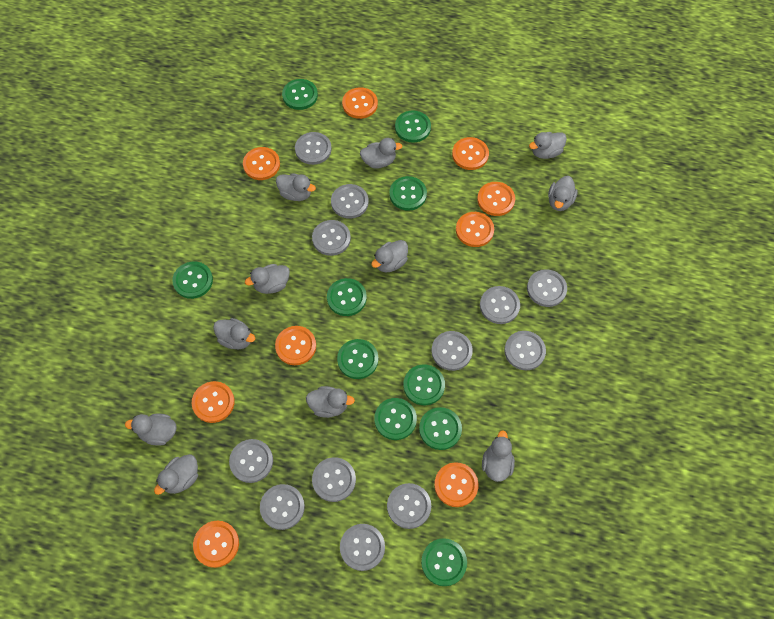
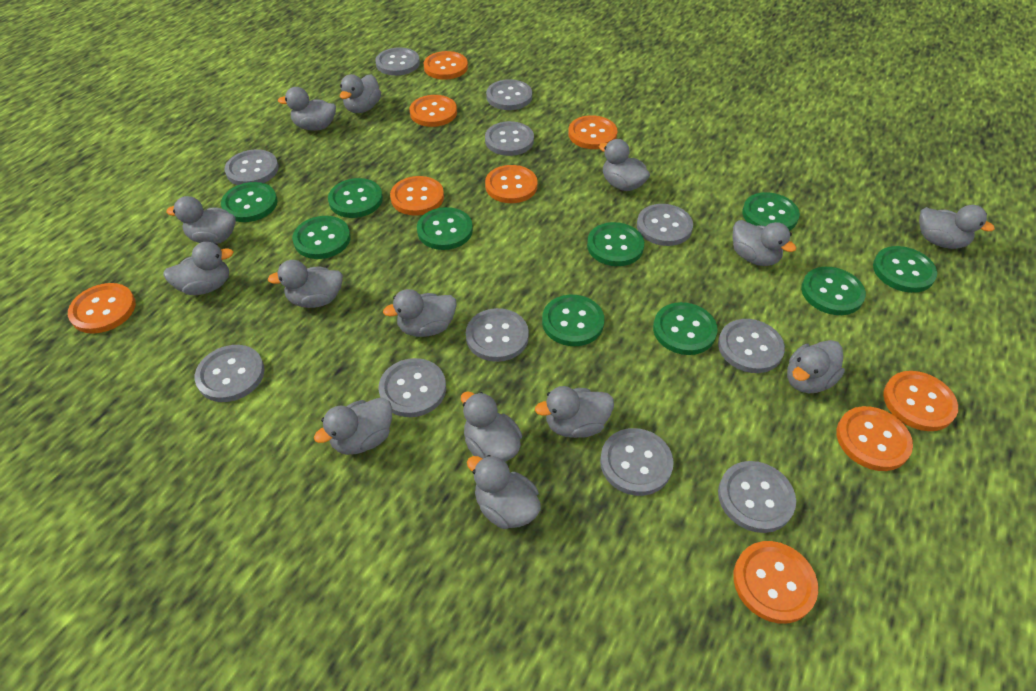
grey button: [229,439,273,483] [260,484,305,530] [295,132,332,165] [312,220,351,256] [312,457,356,502] [331,184,369,219] [340,524,385,571] [387,483,431,529] [432,331,473,371] [480,286,520,324] [504,331,546,370] [527,269,567,307] = 12 -> [195,345,265,402] [225,149,279,185] [375,47,420,76] [379,358,446,417] [466,308,529,362] [485,121,534,156] [486,79,532,110] [600,428,674,496] [637,204,693,246] [718,319,785,373] [718,461,796,533] = 11
grey duck: [125,414,177,446] [154,454,198,495] [213,318,255,349] [245,264,290,294] [276,173,316,201] [306,386,355,418] [360,138,403,169] [371,240,408,272] [482,430,515,482] [529,132,567,159] [548,176,578,211] = 11 -> [163,242,233,295] [166,196,236,244] [267,260,343,308] [278,87,336,131] [314,397,392,455] [340,74,381,113] [383,289,457,337] [461,391,522,462] [467,455,541,529] [535,386,614,438] [599,139,650,191] [733,220,796,266] [787,340,845,393] [919,205,995,249] = 14

